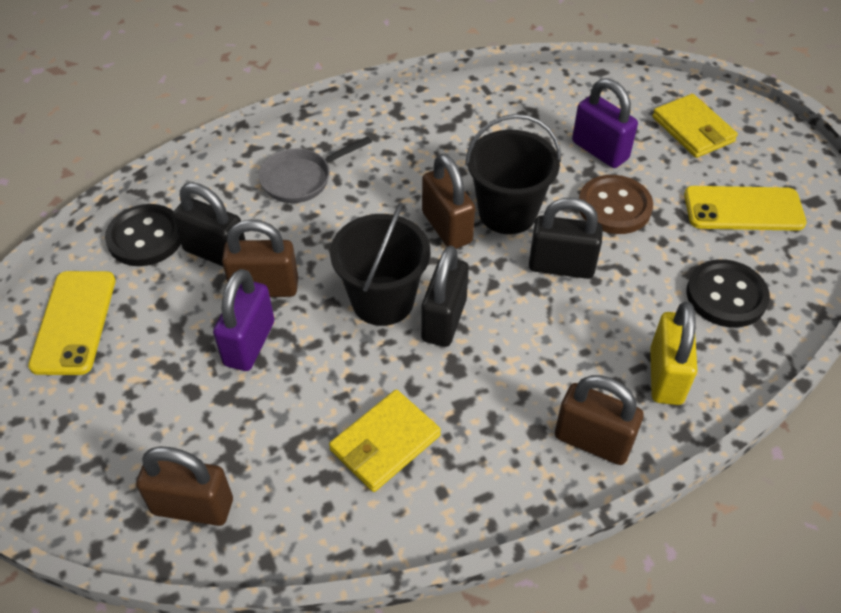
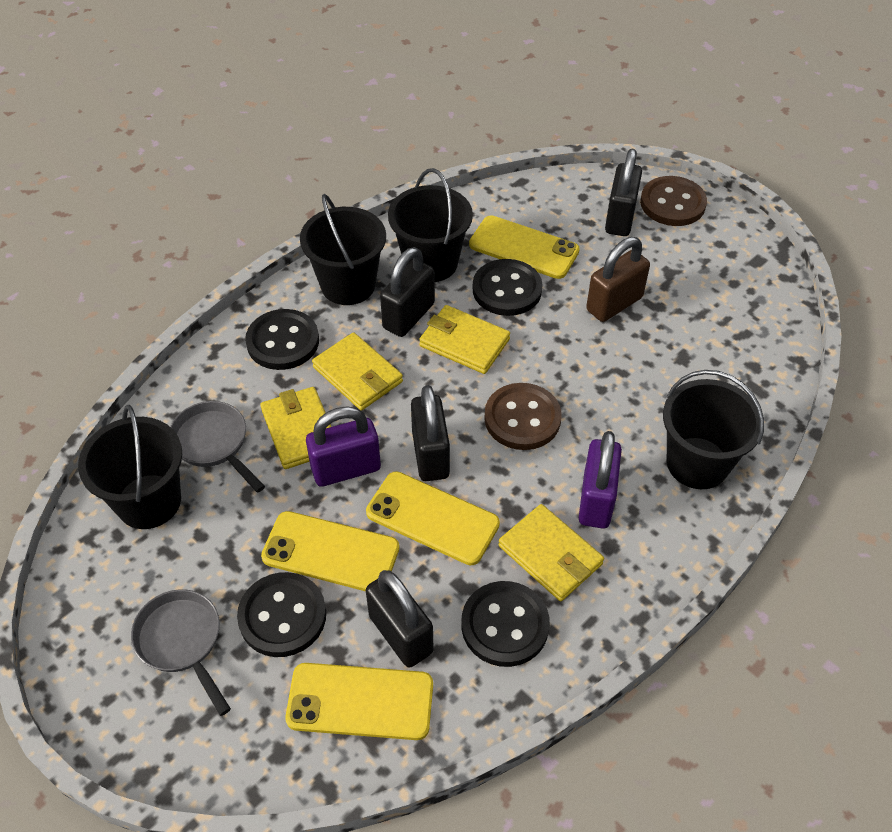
black bucket: [330,202,430,326] [465,114,561,234] = 2 -> [78,405,182,529] [300,194,386,305] [388,168,473,282] [663,370,764,489] = 4
black button: [105,204,181,266] [686,259,770,328] = 2 -> [237,572,326,657] [245,309,319,370] [461,581,550,667] [473,259,543,316] = 4
black padlock: [173,182,245,266] [421,246,469,347] [529,198,603,279] = 3 -> [366,570,434,668] [380,247,435,337] [411,385,450,481] [605,148,642,236] = 4
brown button: [579,175,653,234] = 1 -> [484,383,562,450] [640,176,707,226] = 2
brown padlock: [136,446,233,526] [222,219,298,297] [422,154,475,249] [555,375,644,465] = 4 -> [586,237,650,322] = 1
grey pan: [259,136,372,203] = 1 -> [131,589,231,716] [170,401,265,493] = 2
yellow padlock: [650,302,697,405] = 1 -> none = 0
yellow phone: [28,271,115,375] [684,186,807,231] = 2 -> [261,511,400,591] [285,663,433,740] [366,471,500,565] [469,215,580,279] = 4
yellow wallet: [329,390,441,492] [652,94,738,158] = 2 -> [260,387,331,469] [312,333,403,410] [419,305,510,374] [498,504,604,601] = 4

